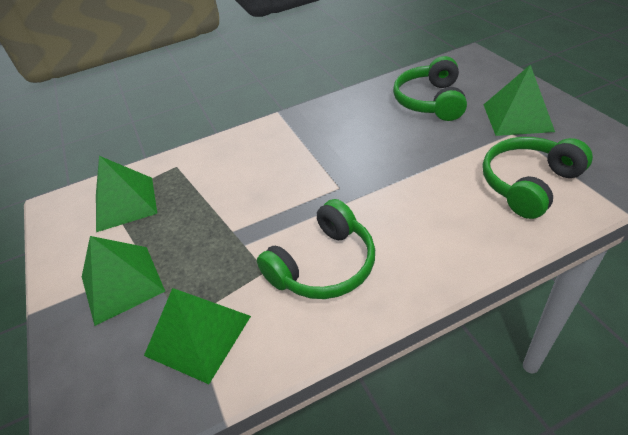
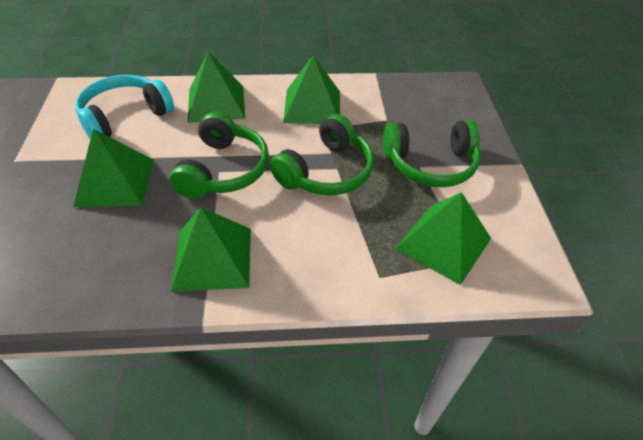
green pyramid: [82,236,165,326] [96,156,157,232] [144,288,251,384] [483,65,555,136] = 4 -> [73,129,153,207] [171,207,251,292] [188,52,245,123] [283,55,340,124] [395,192,491,285] = 5
turquoise headphones: none = 0 -> [76,75,174,139] = 1

